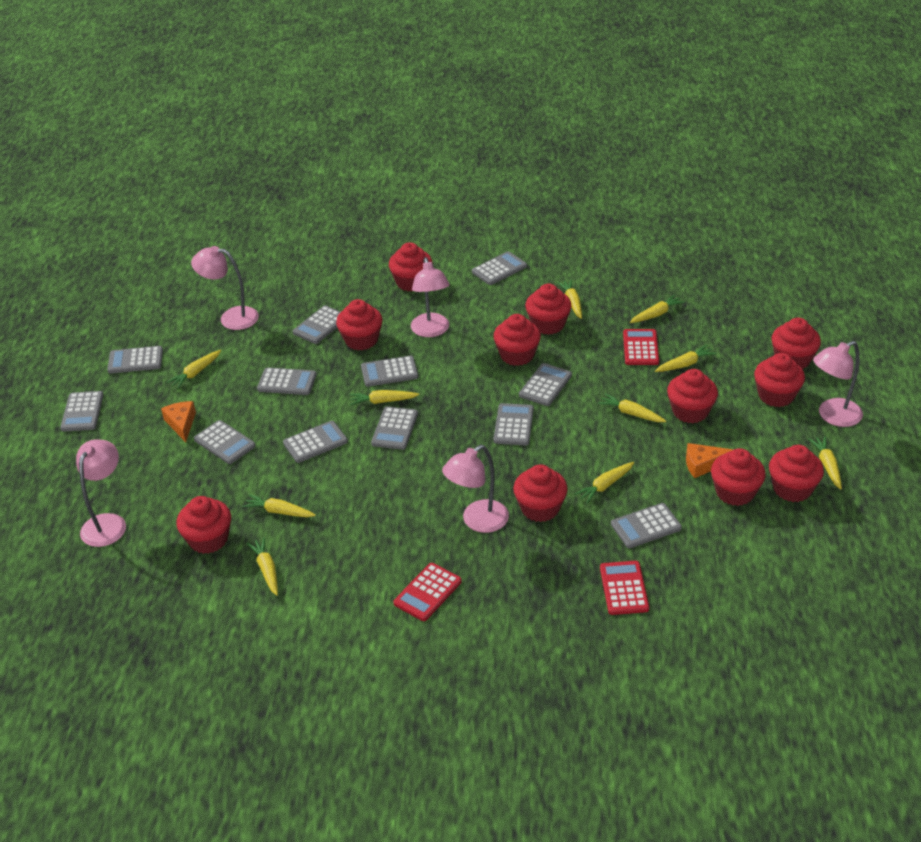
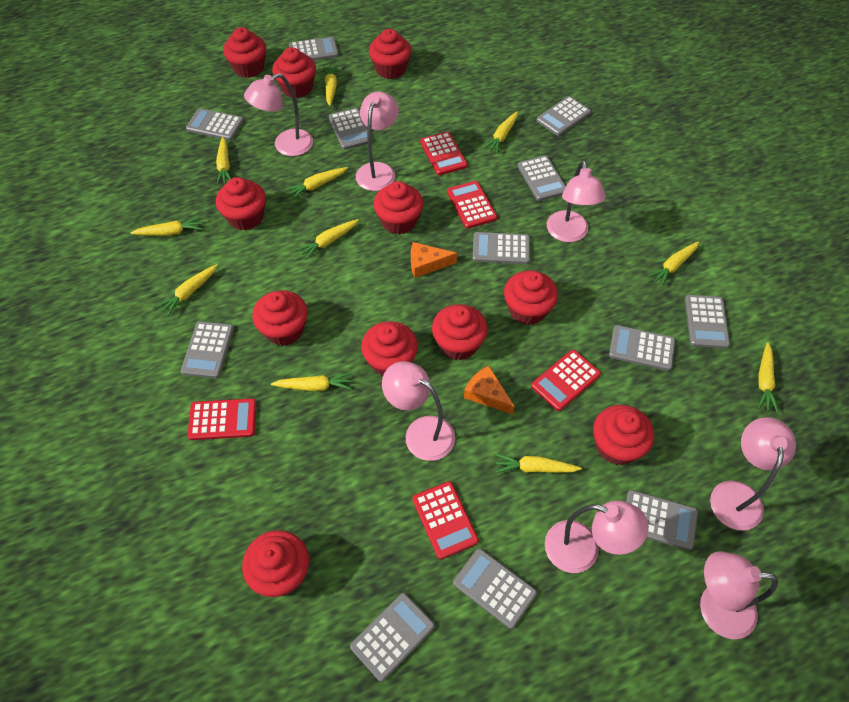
pink lamp: [76,440,126,547] [191,246,259,330] [411,257,450,337] [442,445,509,533] [813,341,863,427] = 5 -> [244,73,313,156] [356,91,399,191] [382,361,455,461] [545,500,649,573] [547,161,606,242] [700,551,778,639] [710,417,796,531] = 7
red calculator: [394,563,462,621] [600,561,649,615] [623,329,659,365] = 3 -> [188,398,257,440] [412,481,479,559] [420,132,467,175] [447,181,497,229] [531,350,601,411] = 5
yellow carrot: [167,350,221,389] [242,494,316,517] [247,537,278,596] [349,390,419,405] [557,280,582,319] [575,462,634,504] [598,393,666,422] [630,294,685,323] [655,345,716,372] [808,436,842,490] = 10 -> [131,217,203,236] [156,264,218,316] [216,137,231,185] [271,373,352,391] [285,167,348,200] [296,219,359,260] [323,64,337,106] [483,111,518,154] [495,454,582,473] [648,241,699,286] [758,343,778,412] = 11

